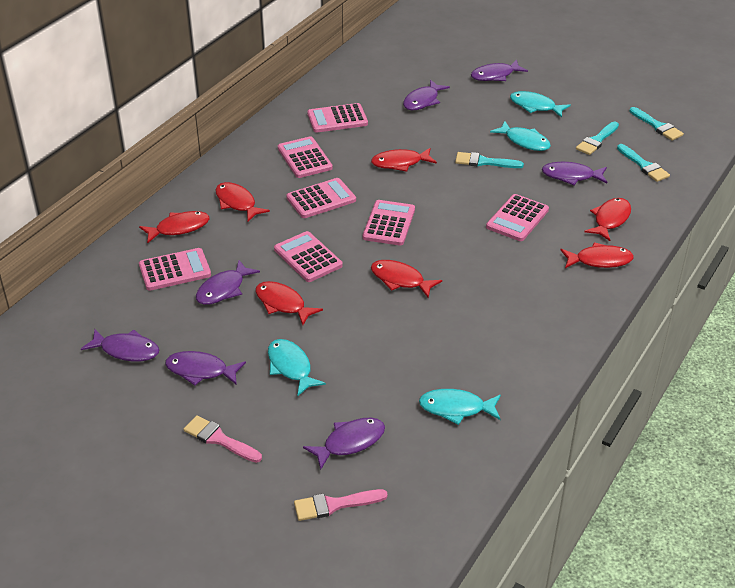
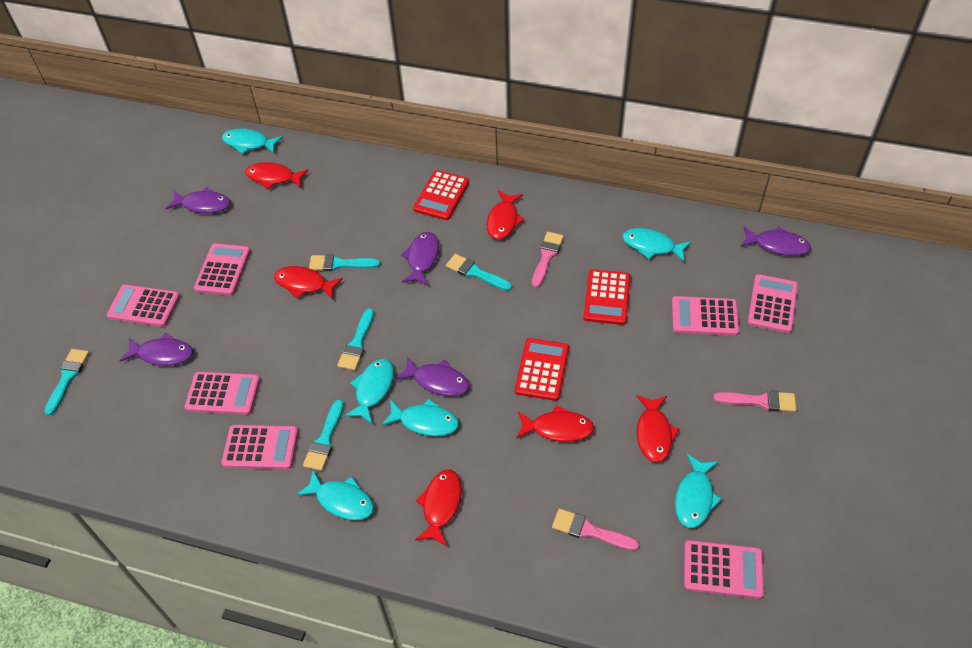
pink brush: [183,415,262,463] [294,489,388,521] = 2 -> [532,232,564,288] [552,509,639,551] [714,390,796,412] = 3
purple fish: [81,329,160,361] [165,351,246,386] [196,260,260,305] [303,418,385,470] [403,80,450,110] [471,60,528,81] [542,162,607,185] = 7 -> [120,333,193,366] [165,187,230,213] [395,356,470,396] [401,232,439,286] [740,226,811,256] = 5
red calculator: none = 0 -> [413,170,469,220] [515,338,569,401] [583,269,630,325] = 3
red fish: [139,211,210,244] [216,182,270,222] [255,281,323,325] [371,148,437,172] [371,260,442,298] [560,242,634,268] [584,198,631,241] = 7 -> [245,162,309,189] [274,266,343,299] [415,470,462,546] [487,191,524,239] [516,405,594,442] [637,395,679,463] = 6
turquoise brush: [455,152,524,168] [576,121,619,155] [617,144,670,182] [629,107,684,141] = 4 -> [44,349,89,416] [303,399,344,471] [309,254,381,271] [337,308,374,371] [446,254,512,291] = 5
turquoise fish: [268,339,326,396] [419,389,501,425] [490,121,551,151] [510,91,571,118] = 4 -> [222,128,283,154] [296,470,374,520] [344,359,394,424] [381,399,459,436] [622,228,691,262] [675,454,722,528] = 6

